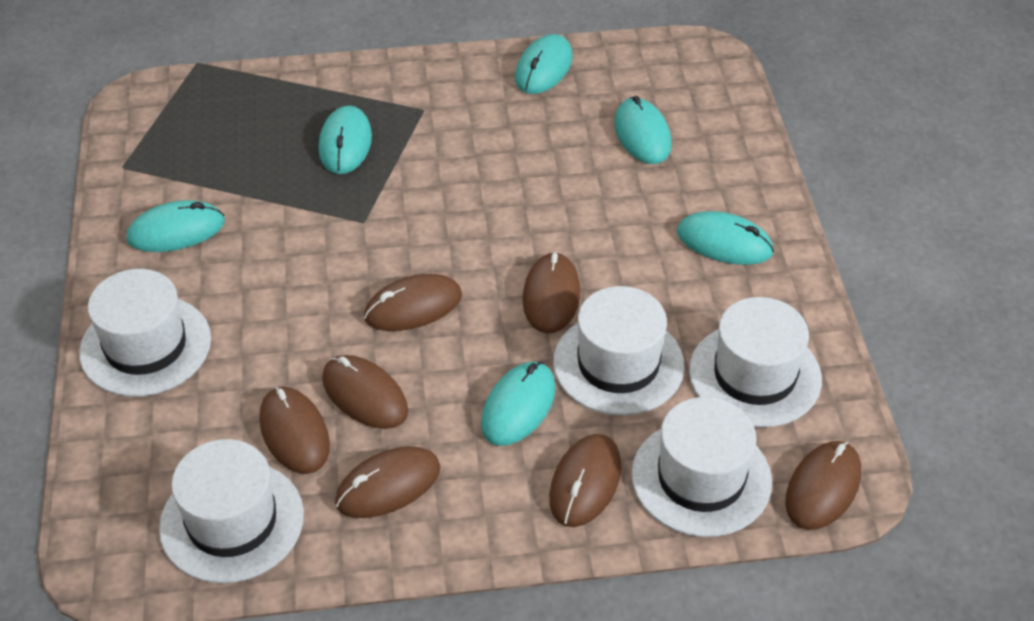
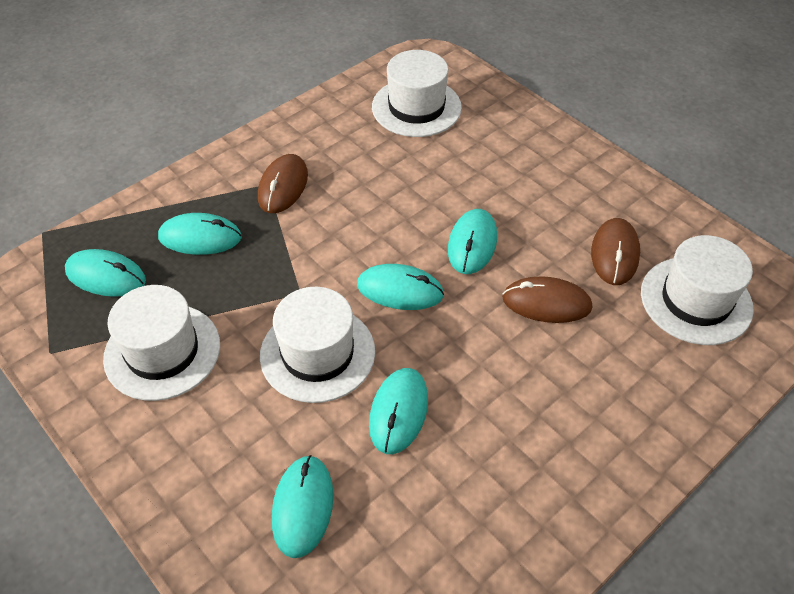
brown mouse: [259,387,330,474] [322,355,408,429] [335,446,440,518] [364,274,462,331] [523,252,580,333] [549,434,621,527] [785,441,861,530] = 7 -> [258,154,308,213] [502,276,592,323] [591,218,640,285] = 3
white hat: [79,269,211,397] [159,439,304,583] [553,286,685,416] [631,397,772,537] [689,297,822,428] = 5 -> [103,285,220,401] [260,287,375,403] [372,50,462,137] [641,235,754,345] = 4

